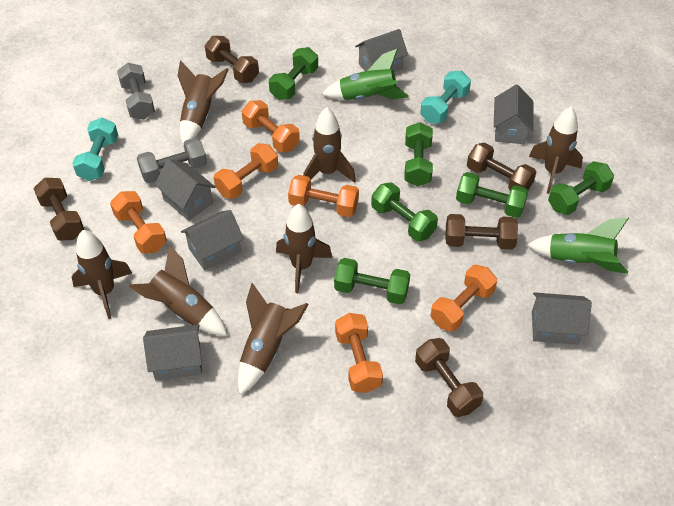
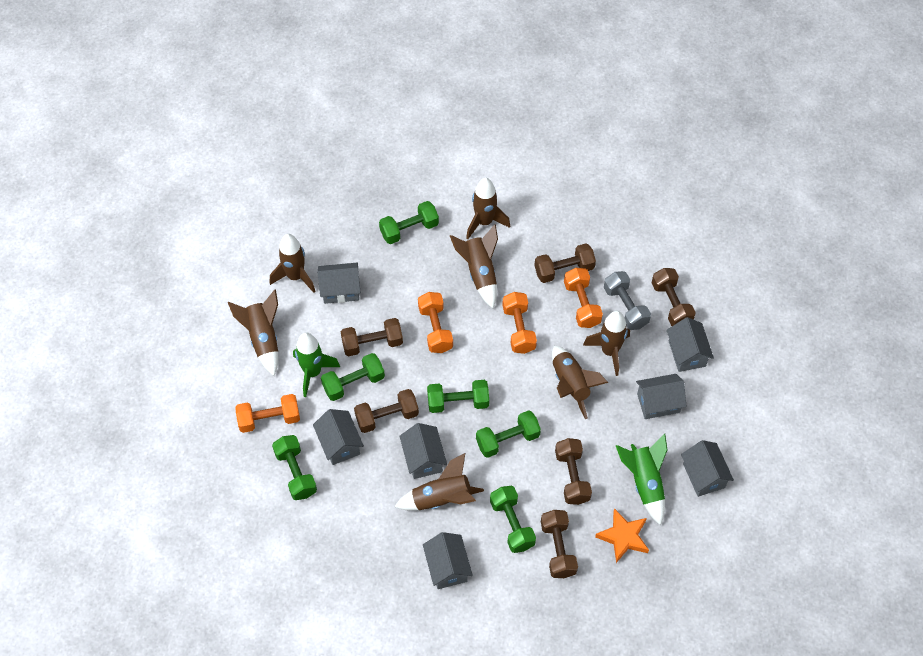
brown dumbbell: [33,178,84,240] [205,36,259,83] [415,338,483,417] [445,214,518,250] [467,143,536,191] = 5 -> [340,318,403,356] [354,389,419,433] [534,243,596,283] [541,510,578,578] [555,438,592,505] [652,268,696,326] = 6
grey dumbbell: [117,63,155,120] [137,138,207,183] = 2 -> [604,271,651,330] = 1
grey house: [143,324,202,381] [154,159,216,221] [181,210,244,270] [355,29,408,72] [494,84,534,144] [532,292,592,345] = 6 -> [313,409,364,465] [318,263,361,304] [400,423,447,479] [423,532,473,589] [636,374,686,419] [667,317,714,372] [681,440,734,497] = 7
orange dumbbell: [110,191,167,254] [213,143,278,199] [242,100,300,152] [288,175,359,217] [335,313,383,393] [431,265,497,332] = 6 -> [235,394,300,433] [418,292,453,353] [502,292,537,354] [564,268,603,328] = 4
orange star: none = 0 -> [595,508,649,563] = 1
turquoise dumbbell: [72,117,118,181] [420,71,471,124] = 2 -> none = 0

